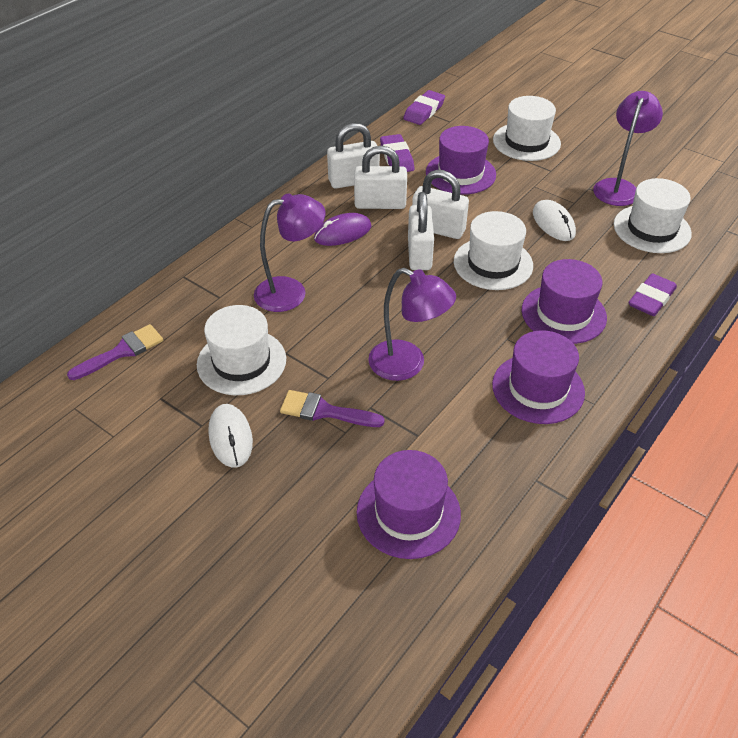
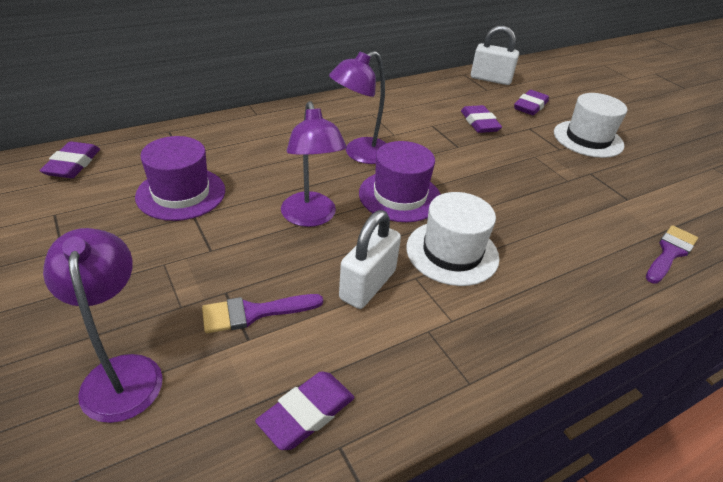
purple eraser: [380,134,414,172] [403,90,445,125] [628,273,677,316] = 3 -> [40,141,100,178] [255,371,355,450] [461,105,502,133] [514,90,549,115] = 4
purple hat: [357,450,461,559] [426,126,496,194] [492,330,585,424] [522,259,607,344] = 4 -> [135,136,225,221] [359,141,441,222] = 2
purple mouse: [314,213,372,246] = 1 -> none = 0
white hat: [197,305,286,395] [454,211,533,290] [493,96,561,161] [614,178,692,253] = 4 -> [406,192,499,286] [554,93,627,158] = 2
white mouse: [208,404,253,468] [533,200,576,241] = 2 -> none = 0
white padlock: [327,123,380,188] [354,146,407,209] [408,192,434,270] [412,170,469,239] = 4 -> [339,210,401,309] [471,26,519,85] = 2

